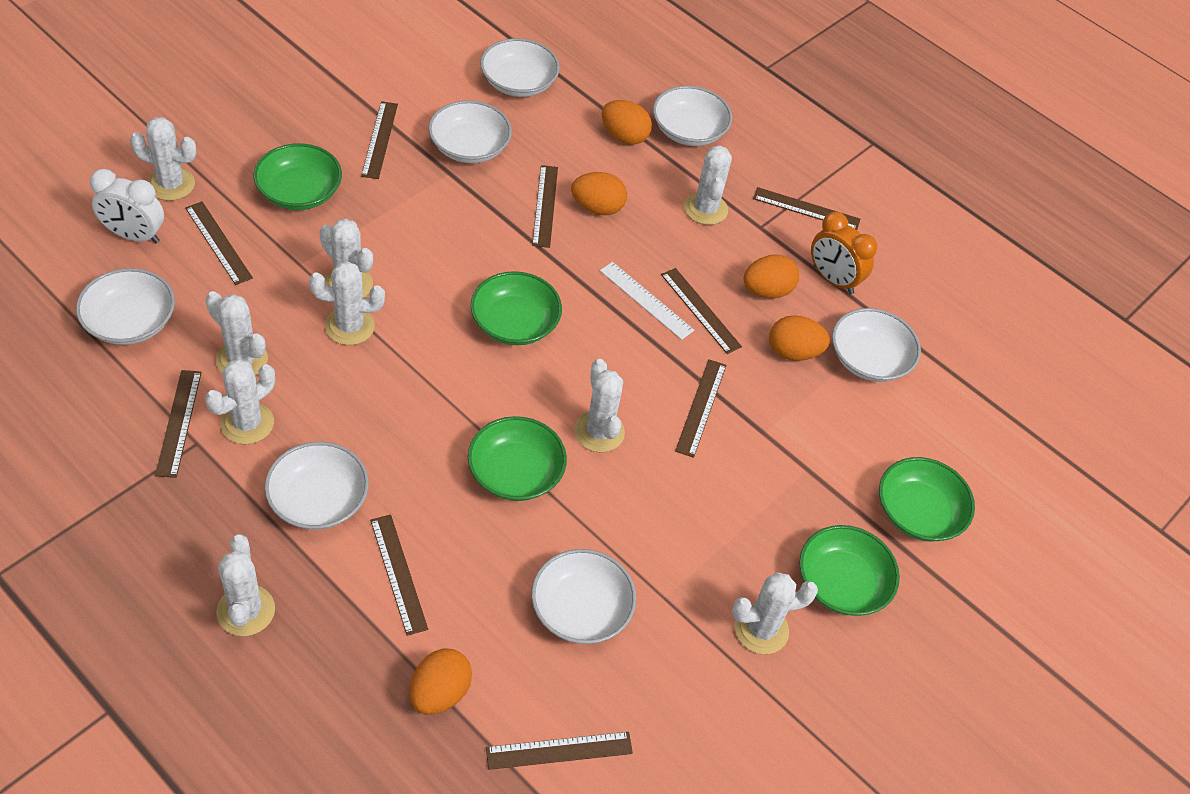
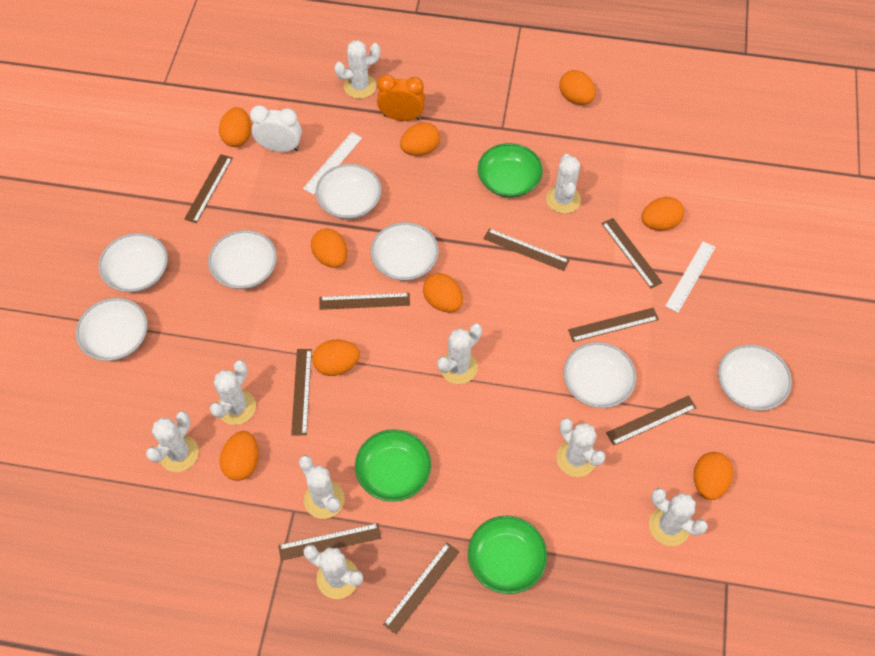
green bowl: [254,143,342,210] [468,416,567,501] [471,271,562,345] [799,525,900,616] [879,457,975,542] = 5 -> [355,429,431,502] [468,516,547,594] [478,143,543,198] = 3
orange egg: [409,648,472,715] [571,172,627,215] [602,100,652,145] [743,254,799,298] [769,315,830,361] = 5 -> [219,107,251,147] [220,431,259,481] [311,228,347,268] [312,340,360,376] [400,122,440,156] [423,273,463,313] [559,70,596,105] [642,197,684,231] [694,452,733,500] = 9
white ruler: [600,262,694,340] = 1 -> [303,132,362,195] [665,241,716,313] = 2

